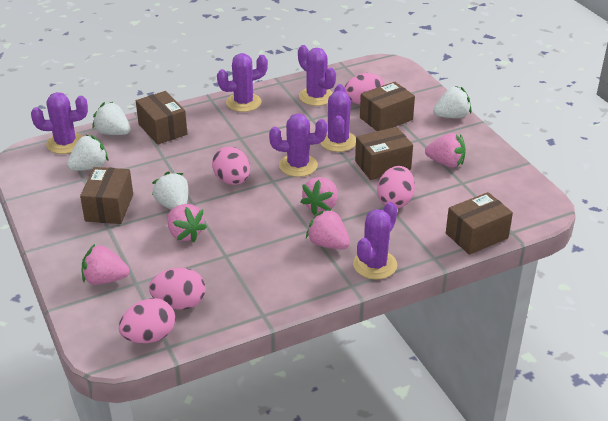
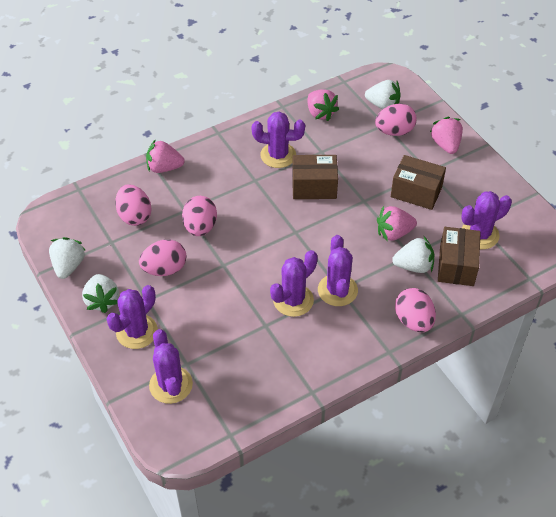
brown box: [80,167,133,224] [136,91,187,145] [355,127,413,180] [360,82,415,131] [446,192,513,255] = 5 -> [292,155,338,199] [391,155,446,210] [438,227,481,286] = 3
pink strawberry: [82,244,130,285] [167,204,207,242] [300,177,337,215] [306,209,350,249] [425,133,466,168] = 5 -> [146,139,185,173] [308,89,339,121] [377,206,417,242] [430,117,463,154] = 4

